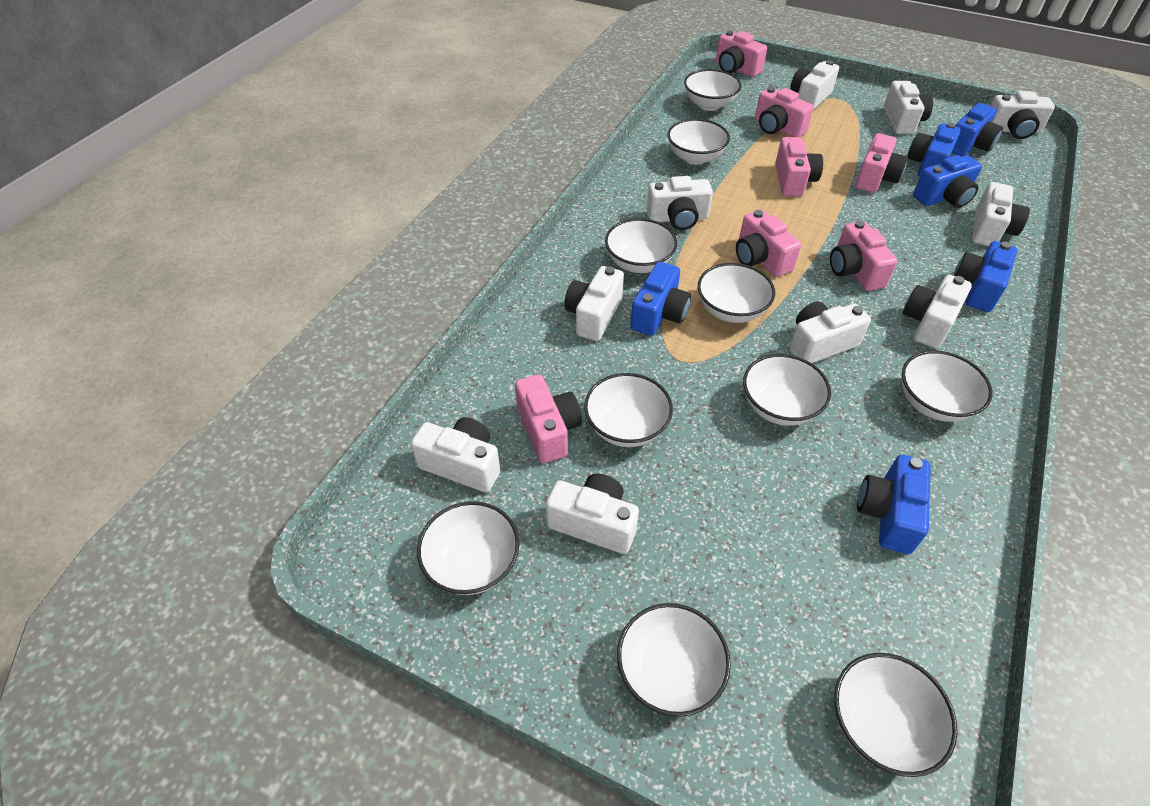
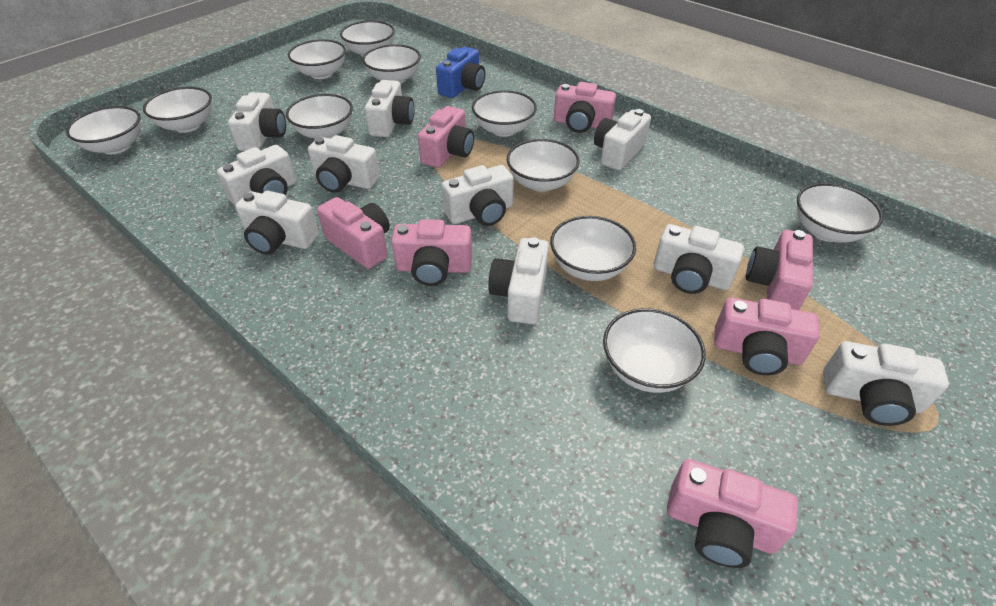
blue camera: [630,262,691,336] [857,455,931,554] [907,123,961,177] [913,155,982,208] [952,103,1003,156] [954,241,1017,312] = 6 -> [436,47,485,98] = 1
white bowl: [417,501,520,595] [584,373,673,447] [605,218,677,273] [617,603,731,717] [668,119,730,165] [684,69,741,111] [698,263,775,323] [743,354,831,426] [834,653,958,777] [902,351,993,422] = 10 -> [66,106,141,154] [143,87,212,133] [286,94,353,139] [288,39,346,79] [340,21,395,57] [363,44,421,84] [472,90,537,137] [507,139,580,192] [550,216,636,281] [603,308,706,393] [797,183,883,243] = 11

